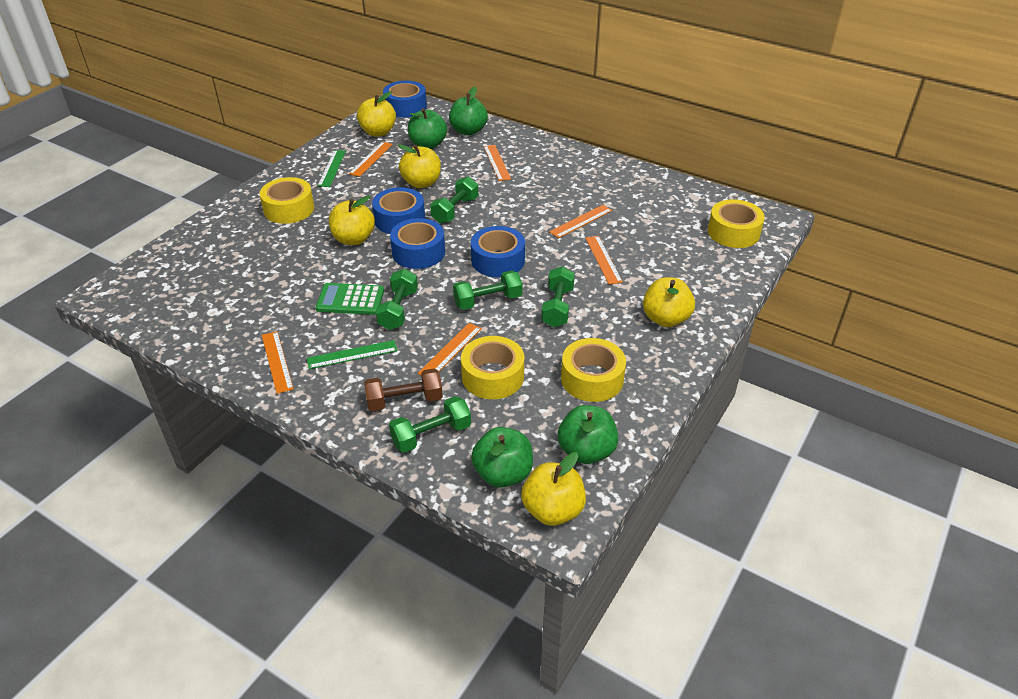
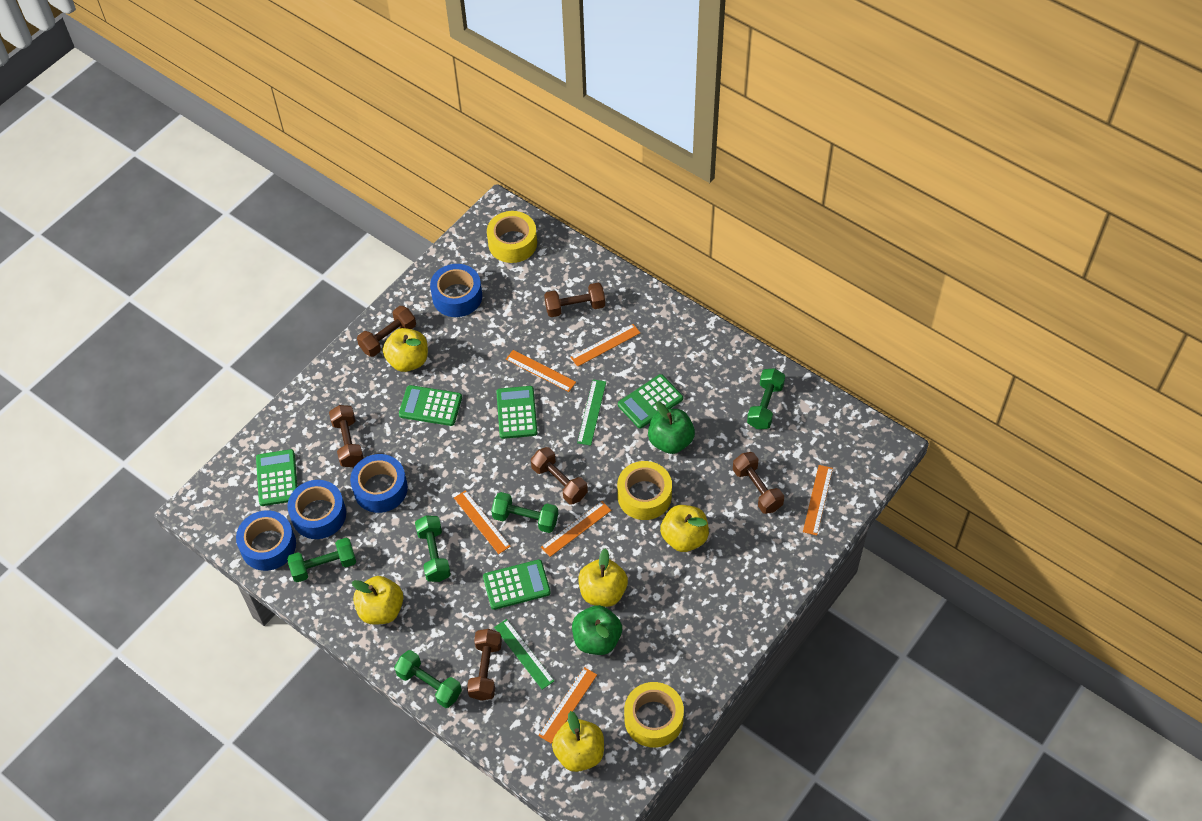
brown dumbbell: [364,368,443,411] = 1 -> [329,405,363,467] [357,306,416,357] [467,629,502,701] [531,447,588,504] [544,283,605,317] [733,452,784,514] = 6
green apple: [408,108,447,149] [449,87,488,135] [471,427,533,488] [558,405,618,464] = 4 -> [572,605,622,655] [648,401,695,454] = 2
green calculator: [316,283,384,315] = 1 -> [256,449,297,506] [399,385,462,426] [483,560,551,610] [496,386,537,439] [618,374,683,428] = 5
yellow tape: [260,177,314,224] [461,336,524,399] [561,338,626,402] [708,199,765,248] = 4 -> [487,211,537,263] [617,461,672,520] [624,682,684,748] = 3

